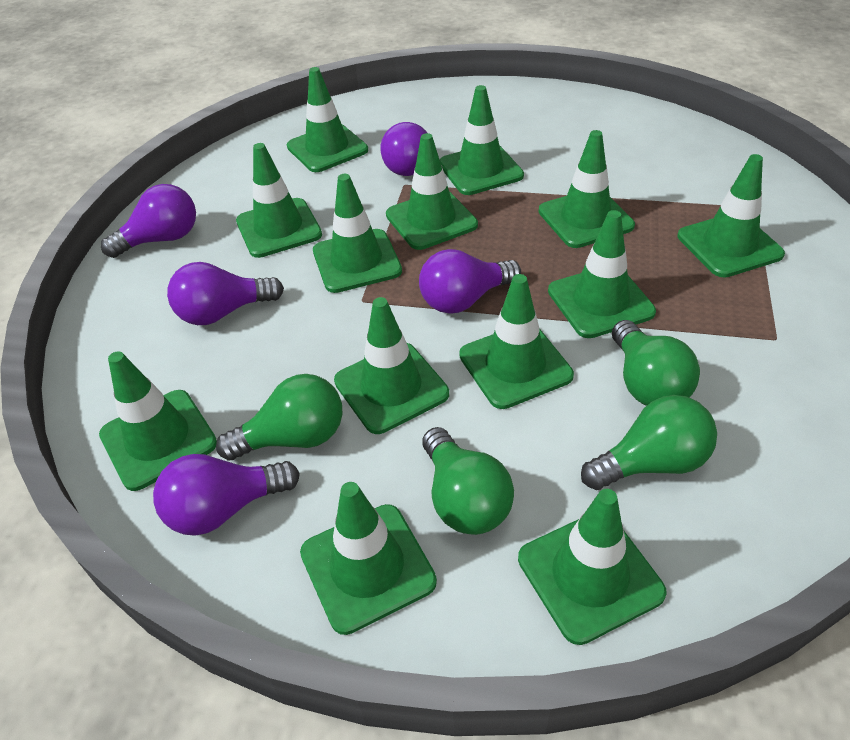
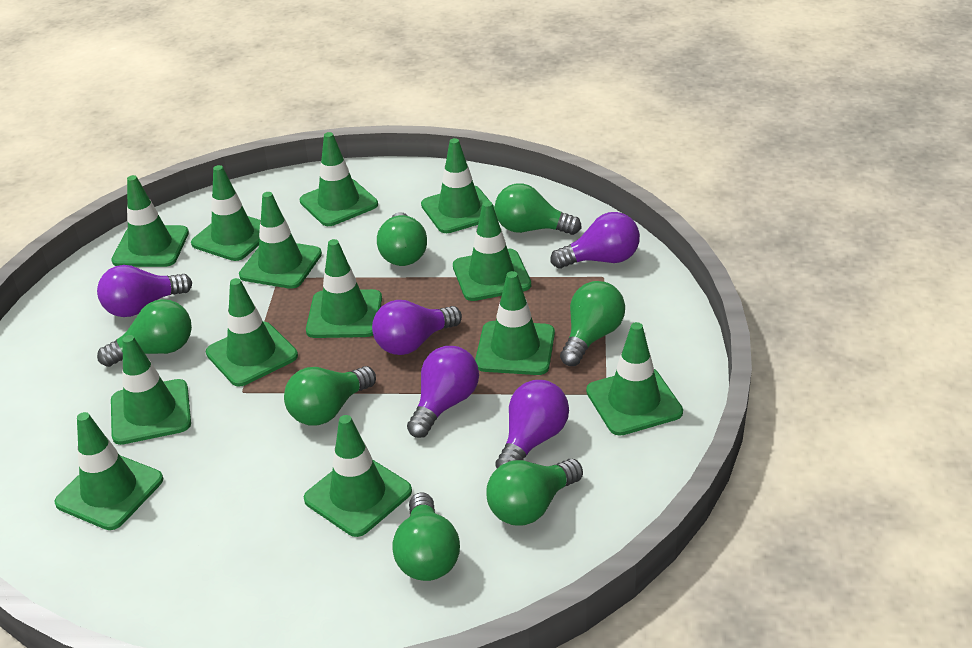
green light bulb: [216,374,342,460] [422,427,514,535] [581,395,717,490] [612,320,700,406] = 4 -> [97,299,192,367] [284,366,376,425] [377,212,427,266] [392,492,460,581] [486,459,583,525] [495,183,581,235] [560,281,625,366] = 7

